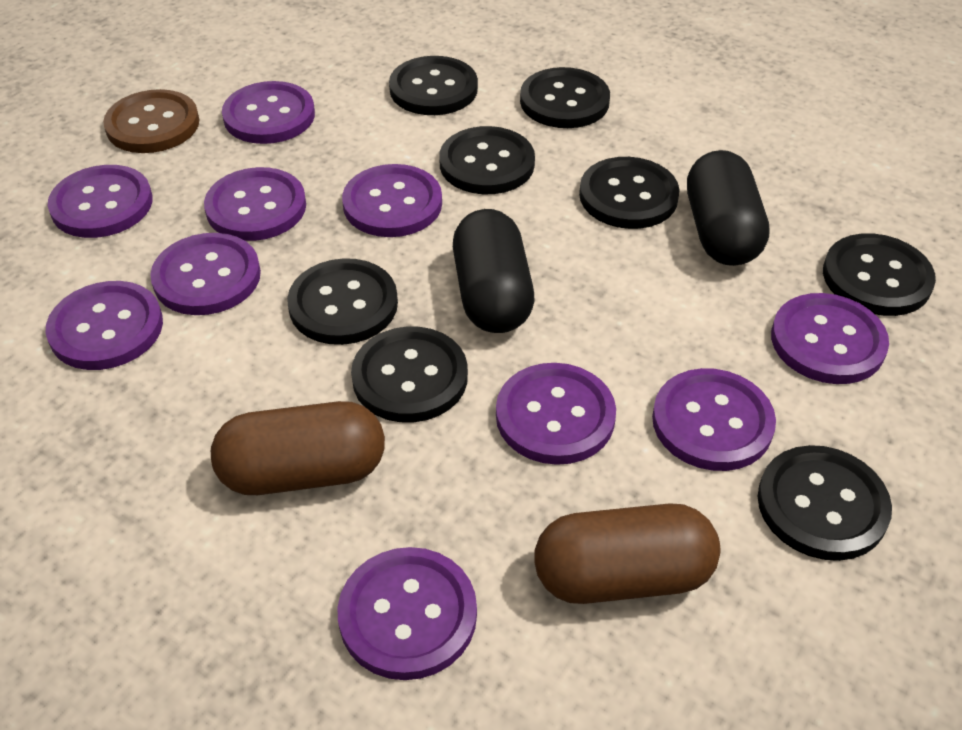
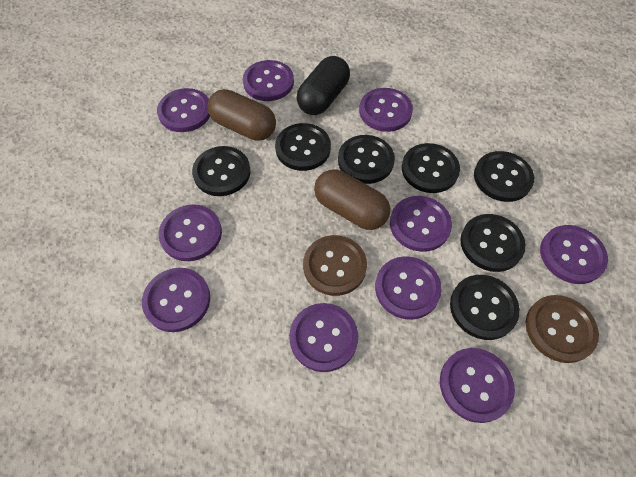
black button: [287,258,398,345] [351,326,468,423] [389,56,478,115] [439,126,535,194] [520,67,610,128] [579,157,680,229] [758,445,892,561] [823,233,936,316] = 8 -> [192,146,251,196] [275,123,331,171] [338,135,395,184] [402,143,460,193] [450,275,520,340] [460,214,526,272] [474,151,534,202] = 7
black capsule: [453,209,534,333] [687,150,770,266] = 2 -> [297,56,350,115] = 1
brown button: [103,89,199,153] = 1 -> [303,235,367,296] [526,295,599,363] = 2

